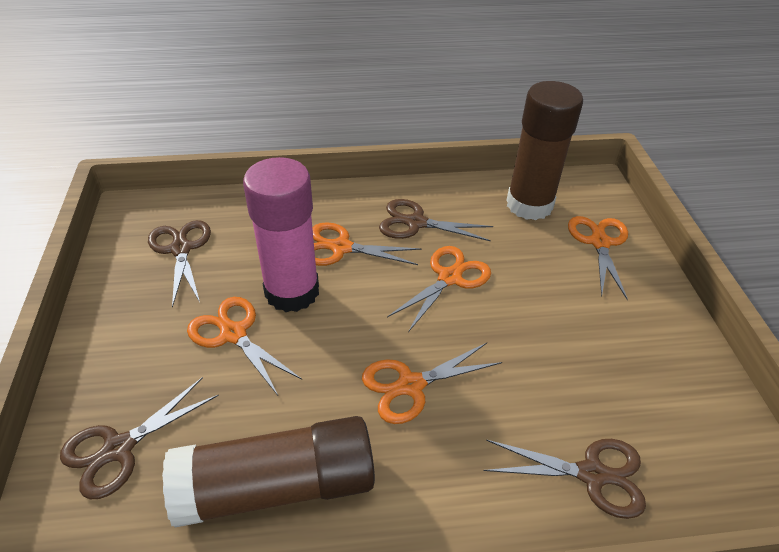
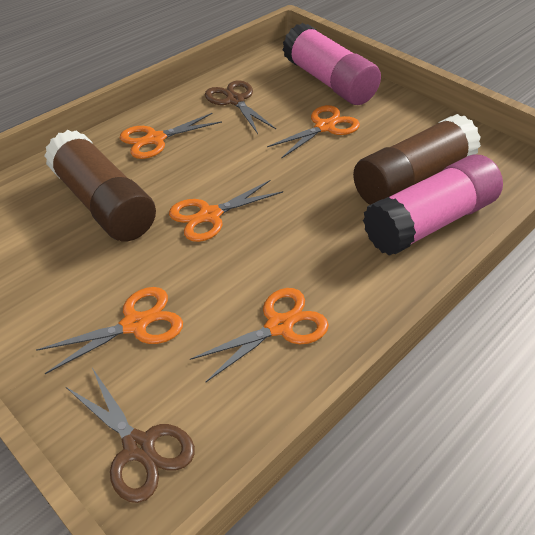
brown scissors: [60,377,219,499] [148,220,211,308] [379,199,493,241] [484,439,646,519] = 4 -> [66,368,195,503] [205,80,276,134] = 2
pink glue stick: [243,157,319,312] = 1 -> [283,23,381,105] [363,154,503,256] = 2

